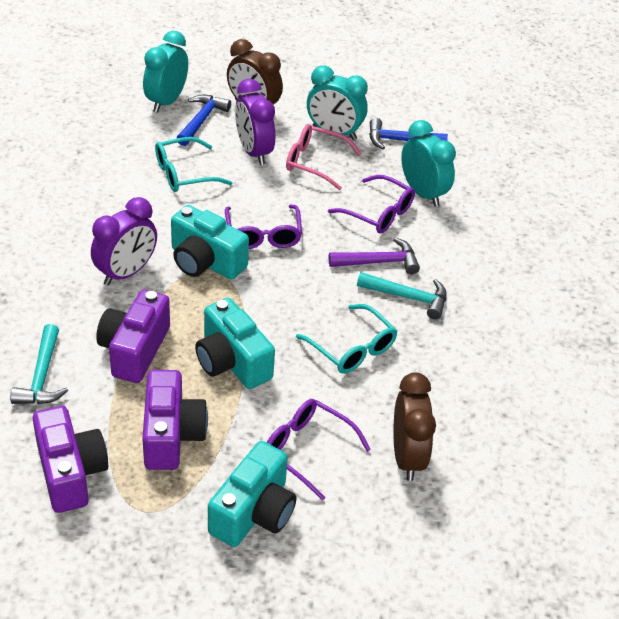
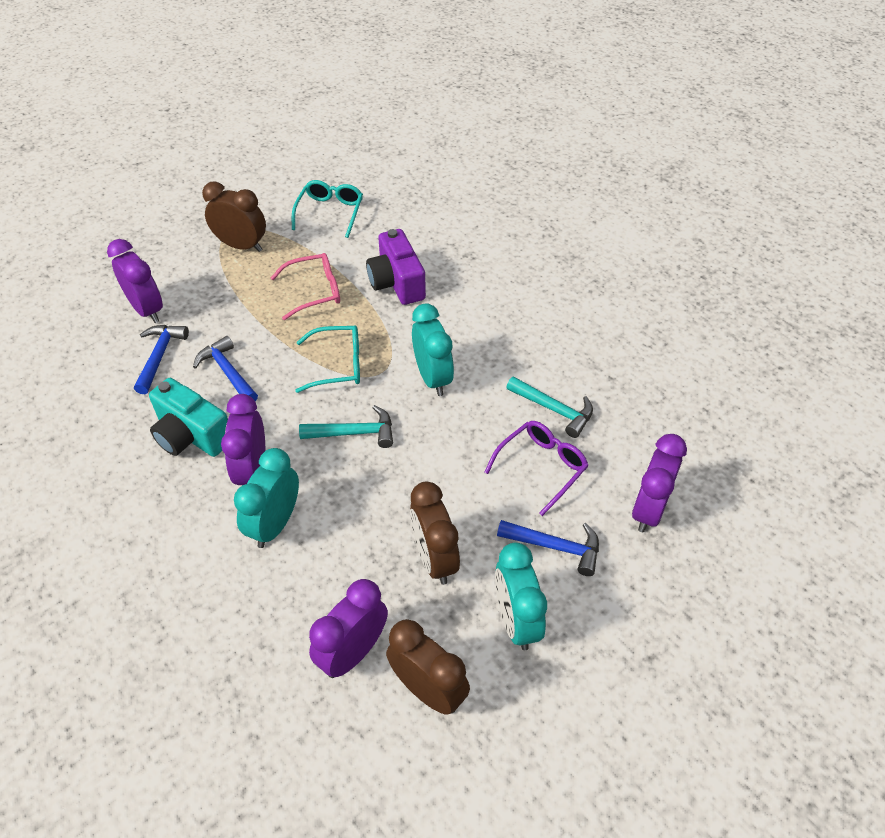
blue hammer: [176,95,231,146] [369,118,448,150] = 2 -> [134,325,189,394] [193,336,258,401] [497,520,599,576] = 3
brown clock: [227,39,283,105] [394,373,436,481] = 2 -> [202,181,266,252] [386,619,470,715] [410,481,460,585] = 3
purple camera: [32,406,108,513] [96,290,170,383] [142,370,208,470] = 3 -> [366,229,426,305] = 1
purple clock: [91,197,157,286] [235,79,275,165] = 2 -> [107,239,163,323] [221,394,265,485] [309,579,388,678] [632,434,687,532] = 4
purple glasses: [225,205,302,249] [267,399,371,501] [328,175,415,234] = 3 -> [484,421,589,516] = 1
purple hammer: [329,238,420,274] = 1 -> none = 0
turquoise camera: [171,205,249,280] [195,298,275,389] [208,441,296,547] = 3 -> [149,378,228,457] = 1

